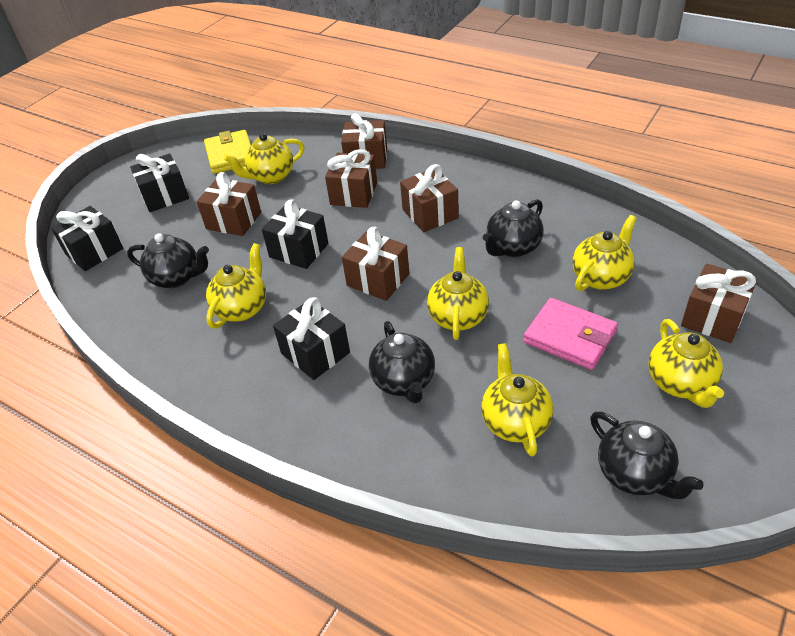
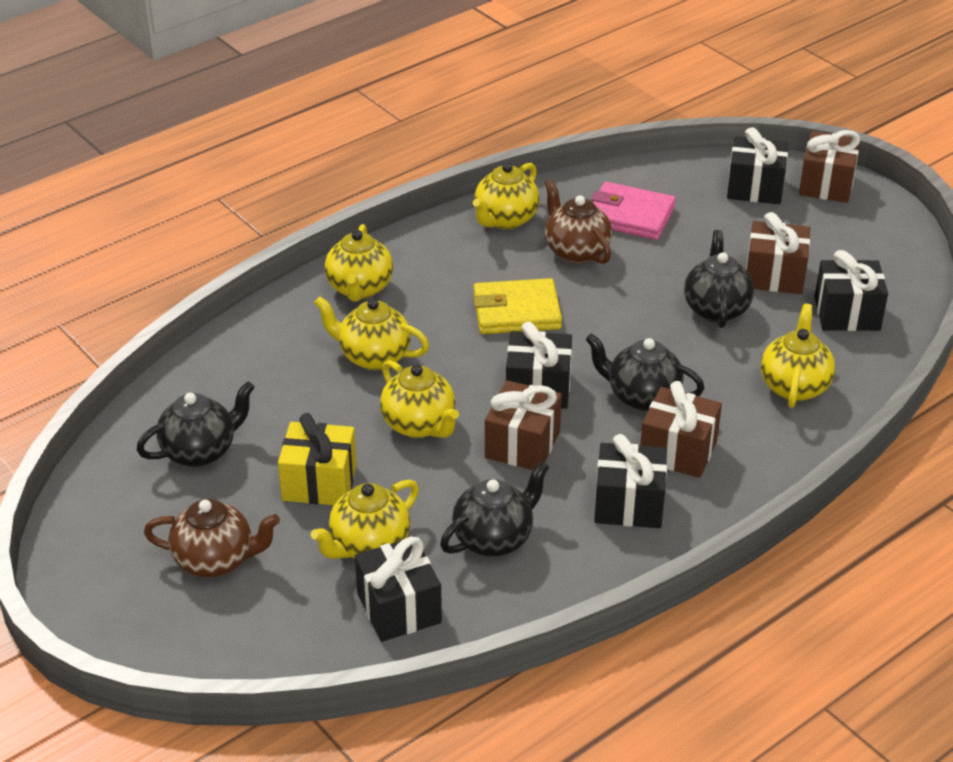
black gift: [51,206,123,271] [130,154,189,212] [262,199,329,269] [273,297,350,380] = 4 -> [355,537,442,642] [506,322,572,409] [594,434,667,528] [727,127,788,204] [815,250,888,331] = 5
brown gift: [197,172,261,236] [325,149,377,208] [341,113,387,169] [342,227,409,301] [400,164,459,232] [681,263,757,343] = 6 -> [485,380,562,470] [640,381,722,478] [746,212,810,294] [799,130,861,203] = 4
brown teapot: none = 0 -> [144,499,280,577] [545,179,612,264] = 2
yellow gift: none = 0 -> [278,413,357,505] = 1

